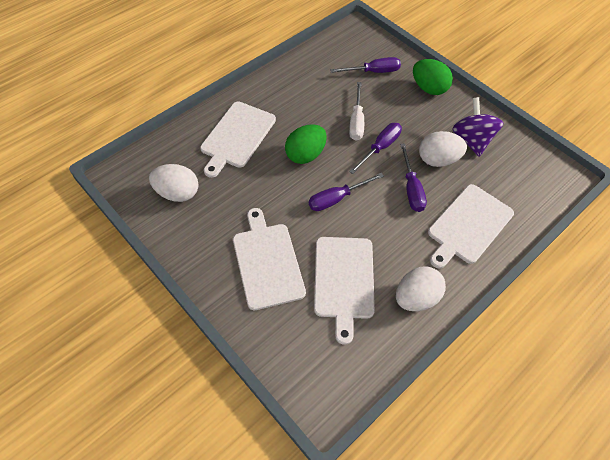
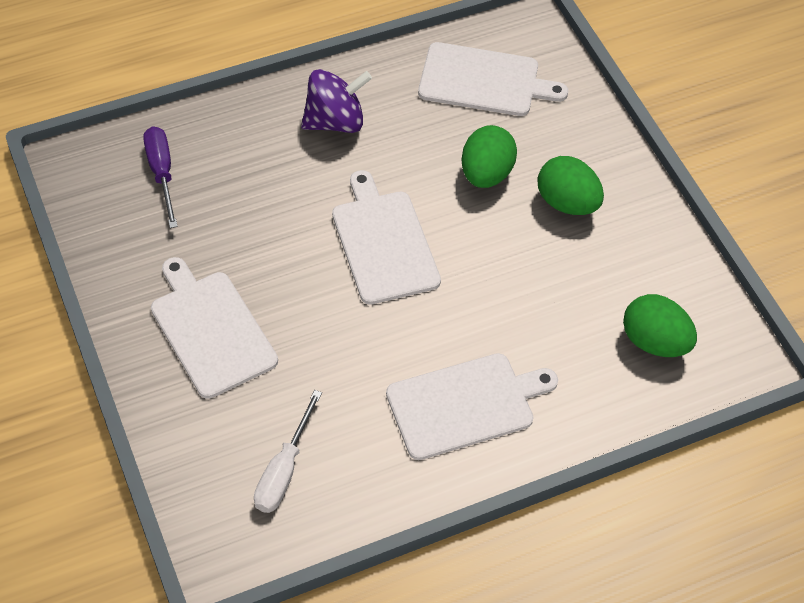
green egg: [285,124,327,164] [413,59,453,95] = 2 -> [462,125,517,188] [538,156,604,215] [623,294,697,357] = 3
purple screwdriver: [309,173,384,211] [330,57,401,73] [349,123,402,174] [400,143,427,212] = 4 -> [143,126,178,228] = 1
white egg: [149,164,198,202] [396,267,446,311] [419,131,467,167] = 3 -> none = 0

